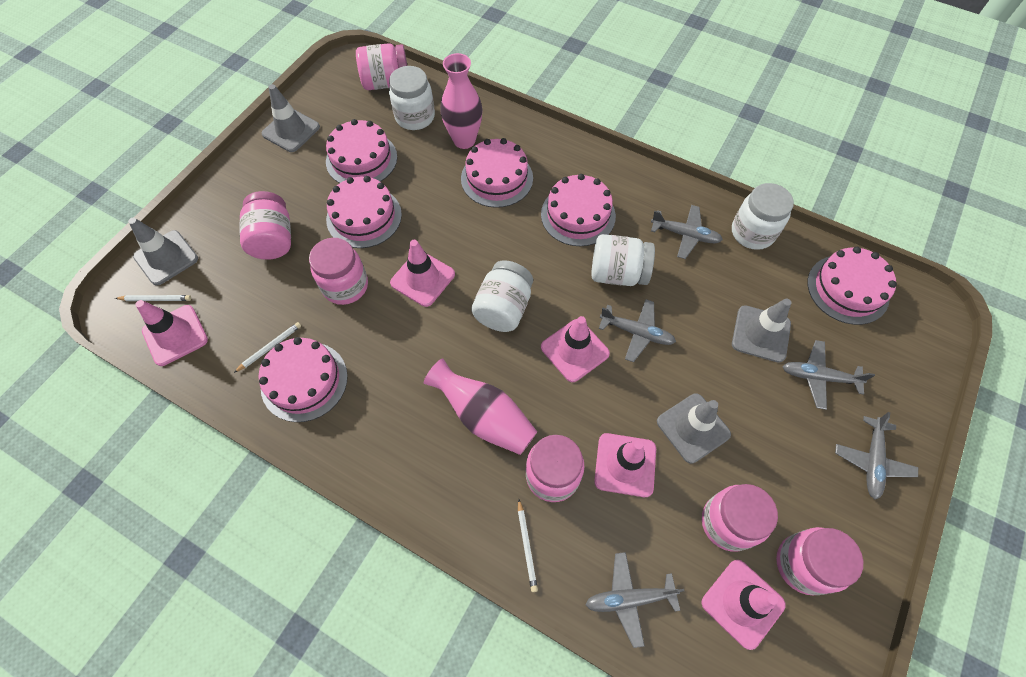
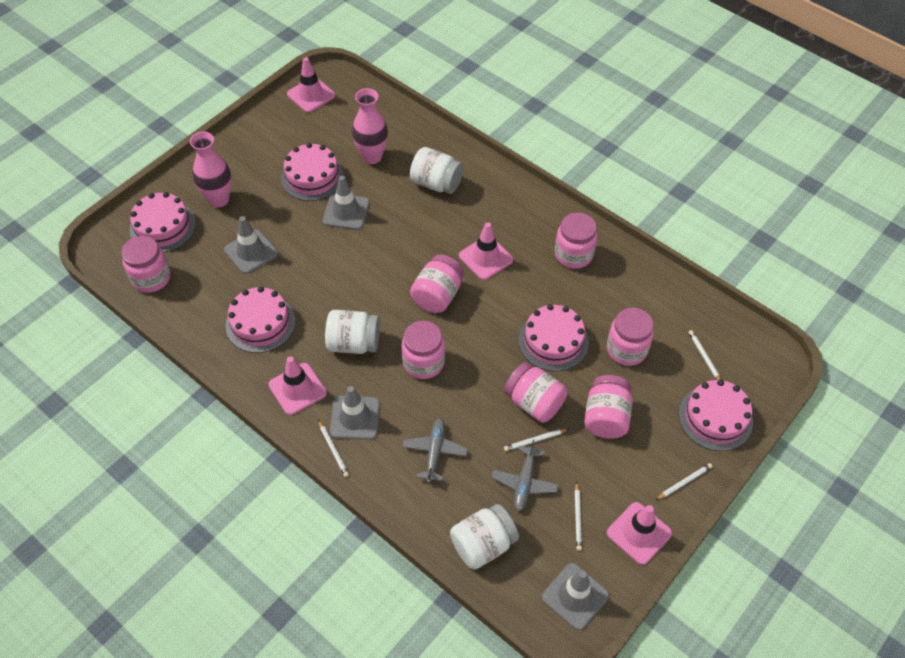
grey plane: [585,552,684,648] [599,299,676,362] [651,205,723,259] [782,340,875,410] [835,412,918,500] = 5 -> [402,418,468,483] [492,440,559,511] = 2
pink cake: [259,337,348,422] [326,119,397,183] [326,176,402,248] [461,138,533,208] [541,174,616,246] [807,247,897,325] = 6 -> [130,192,196,253] [226,286,295,353] [281,143,344,201] [518,304,589,371] [679,379,753,451] = 5
pink jar: [239,191,291,260] [309,238,368,305] [356,43,407,90] [526,435,585,502] [702,484,778,552] [776,527,863,595] = 6 -> [121,236,171,292] [402,321,445,379] [410,254,464,313] [504,362,568,423] [555,213,597,269] [584,375,633,439] [607,308,654,366] = 7
pink traffic cone: [136,300,208,366] [390,240,455,307] [541,316,610,382] [594,433,656,497] [701,560,786,650] = 5 -> [268,356,327,415] [287,57,335,113] [459,222,513,280] [607,502,672,565] = 4
white jar: [389,66,435,130] [471,260,533,332] [591,234,655,286] [732,183,794,250] = 4 -> [325,310,380,354] [410,147,463,194] [450,504,519,569] = 3
white pencil: [115,295,191,301] [234,322,301,373] [518,499,538,592] = 3 -> [318,420,349,477] [504,429,569,451] [575,482,582,551] [656,463,713,500] [689,330,721,380] = 5

